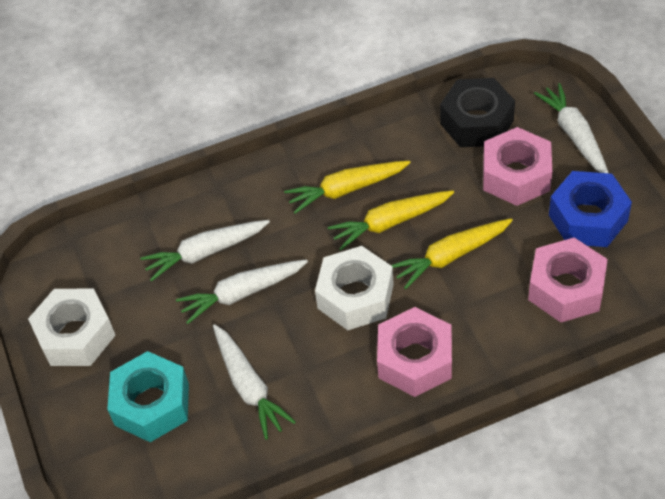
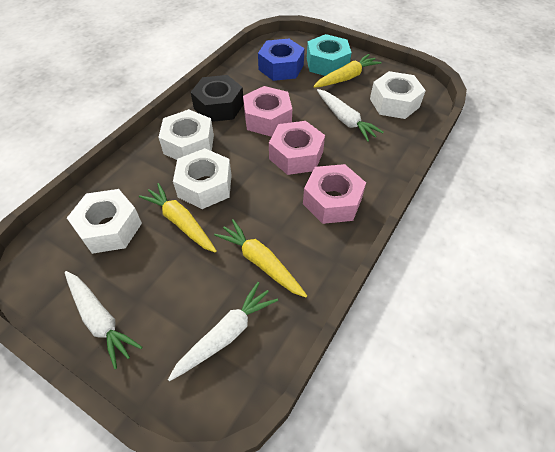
white carrot: [140,220,270,282] [176,259,308,324] [213,324,296,439] [534,83,608,173] = 4 -> [65,271,142,369] [168,282,278,381] [317,89,384,142] = 3
white nut: [28,288,116,366] [315,246,394,330] = 2 -> [67,189,142,254] [158,109,214,160] [173,148,232,209] [370,71,426,119] = 4

